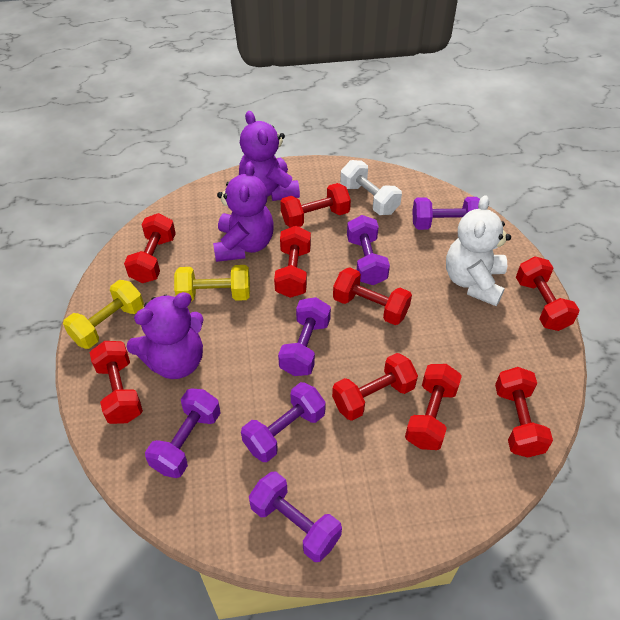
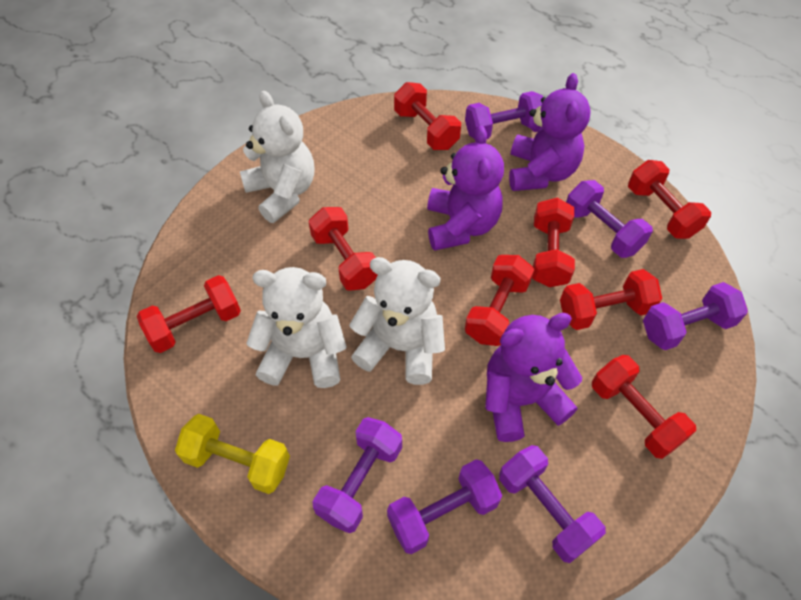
red dumbbell: [89,341,143,424] [124,213,176,283] [274,226,311,298] [280,183,351,228] [332,353,418,421] [333,267,412,325] [405,364,462,450] [495,367,553,458] [516,256,579,331] = 9 -> [137,275,241,353] [309,207,378,291] [394,82,461,150] [465,255,534,346] [532,198,575,287] [560,269,662,330] [592,355,696,459] [628,160,711,239] = 8
white dumbbell: [340,160,402,215] = 1 -> none = 0
white teddy bear: [446,195,511,306] = 1 -> [240,91,314,223] [246,267,347,388] [349,257,445,385] = 3
yellow dumbbell: [63,280,144,349] [174,265,250,302] = 2 -> [175,414,290,494] = 1

